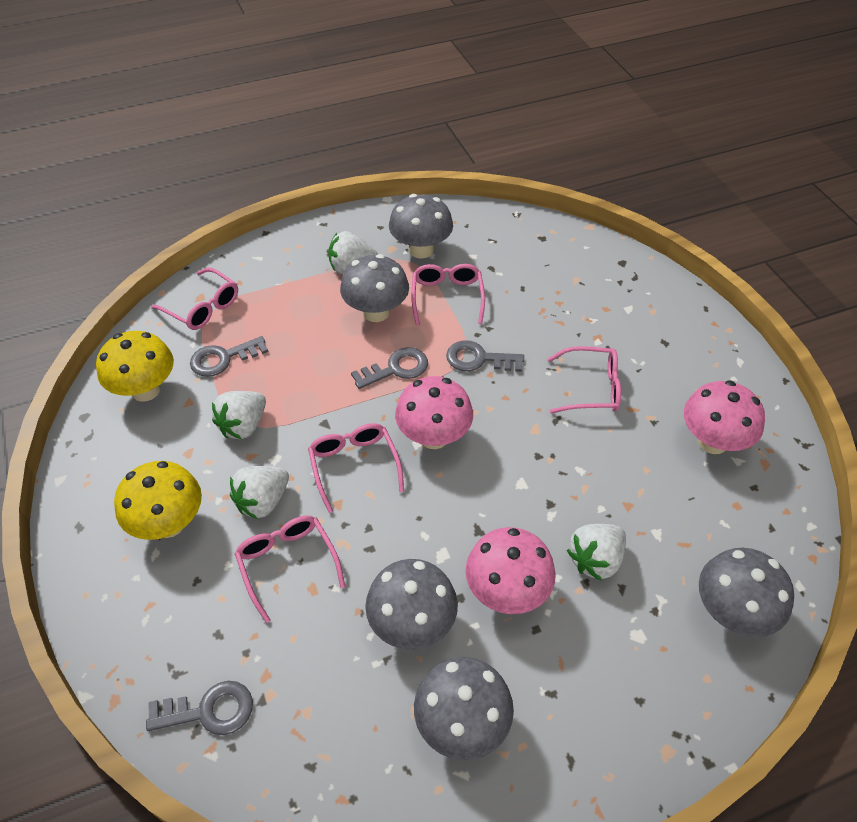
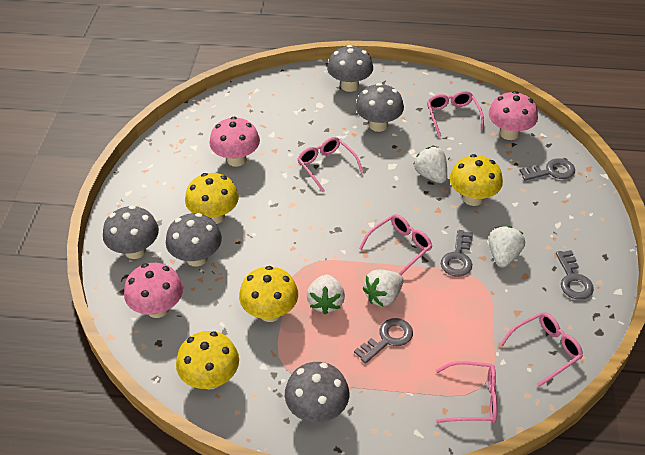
yellow mushroom: [96,331,174,402] [114,461,202,540] = 2 -> [176,331,239,390] [185,173,239,224] [239,266,298,322] [450,154,503,206] = 4

